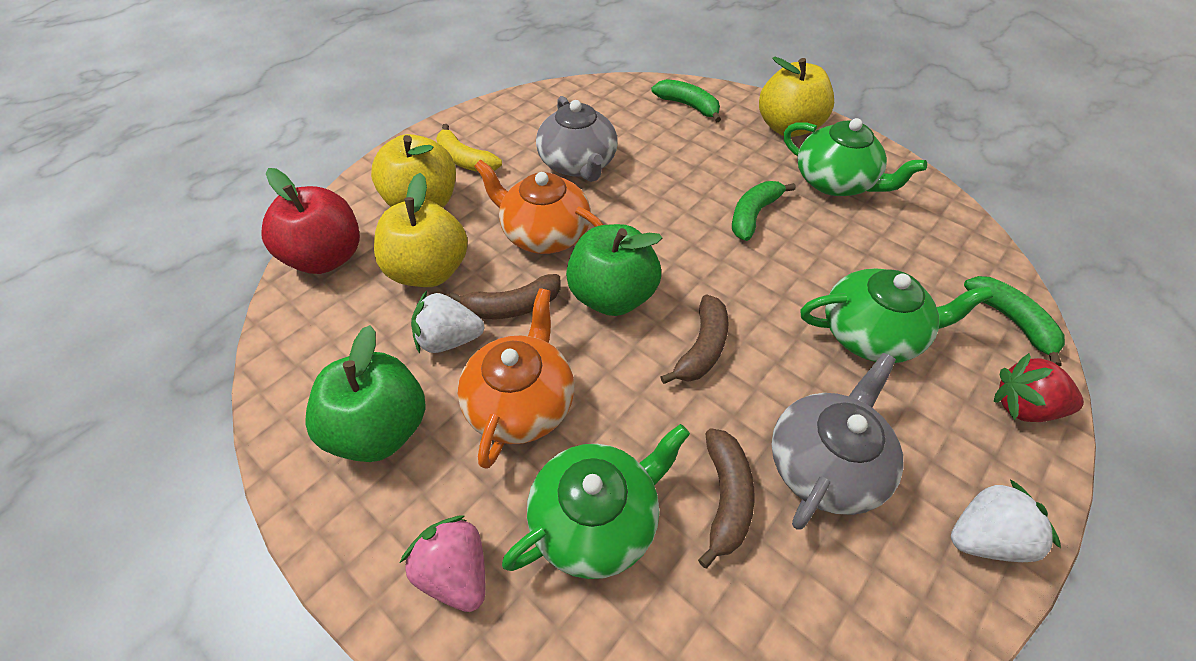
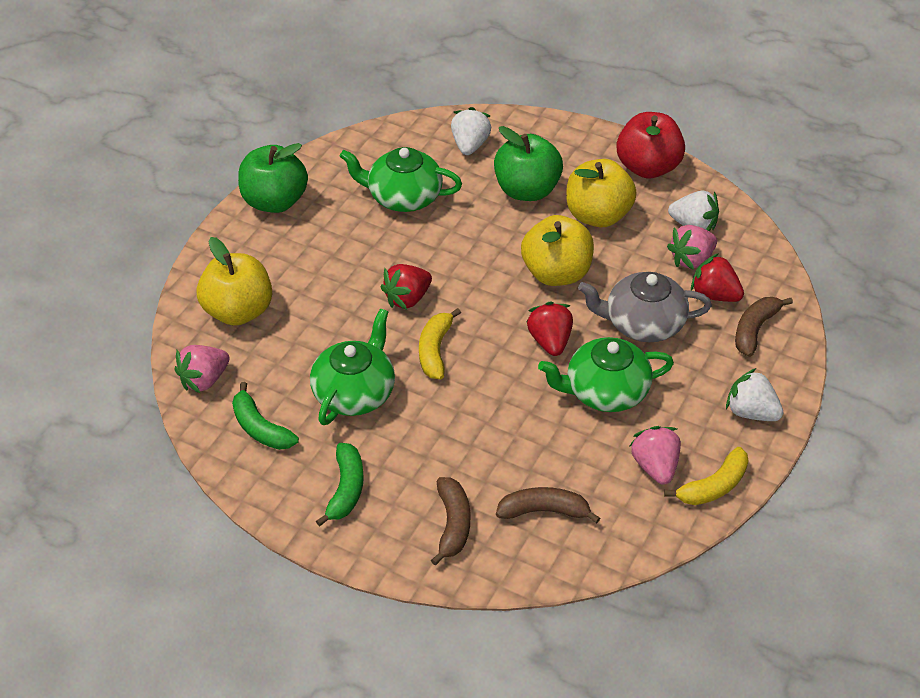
green banana: [651,79,721,122] [732,181,796,241] [964,276,1065,366] = 3 -> [232,382,299,450] [316,443,364,526] = 2
grey teapot: [536,96,618,182] [771,353,903,530] = 2 -> [578,272,712,342] = 1
orange teapot: [458,288,574,469] [474,160,604,254] = 2 -> none = 0
pink strawberry: [400,515,485,612] = 1 -> [175,345,230,394] [629,426,681,485] [667,225,717,270] = 3
red strawberry: [994,353,1084,422] = 1 -> [381,264,432,310] [527,301,573,356] [691,253,744,302] = 3
white strawberry: [411,291,485,354] [951,479,1061,562] = 2 -> [451,107,491,155] [668,191,719,231] [726,368,784,421] = 3
yellow banana: [436,124,502,172] = 1 -> [419,308,461,379] [664,447,748,505] = 2

